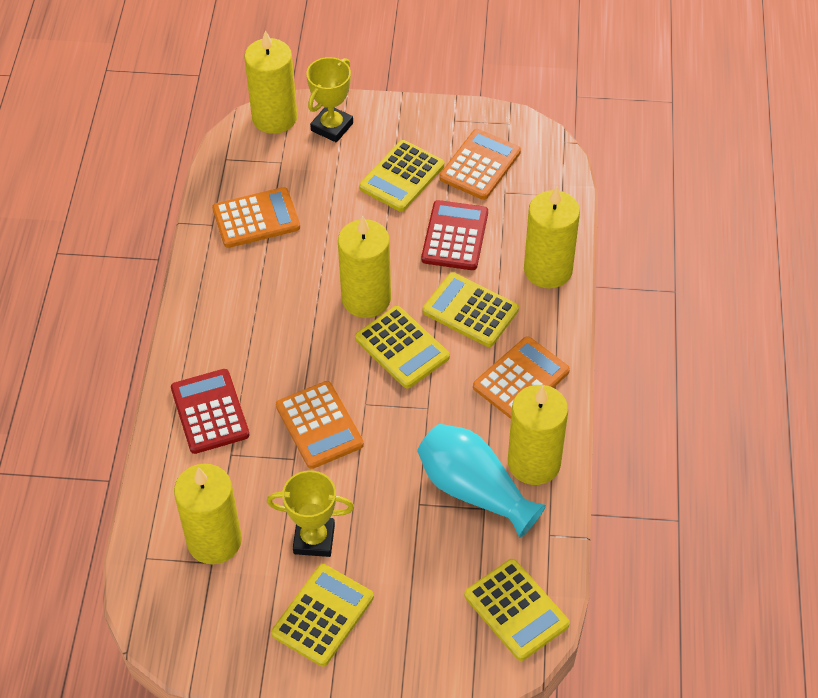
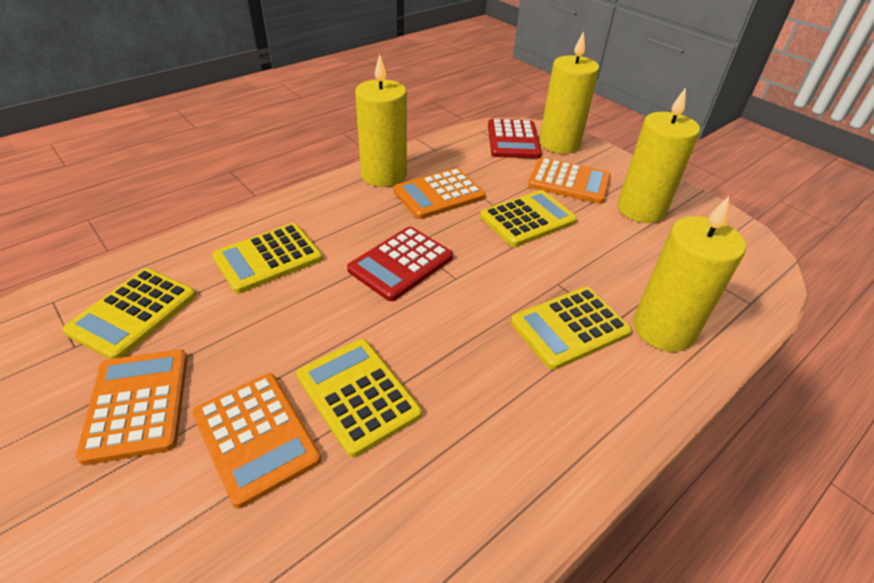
turquoise vase: [417,424,546,538] = 1 -> none = 0
yellow candle: [174,464,242,565] [244,30,297,134] [338,216,391,318] [508,385,568,485] [524,186,580,288] = 5 -> [355,54,407,187] [539,31,599,154] [617,87,700,223] [633,196,746,352] = 4
yellow trophy: [267,470,354,557] [306,57,353,142] = 2 -> none = 0

